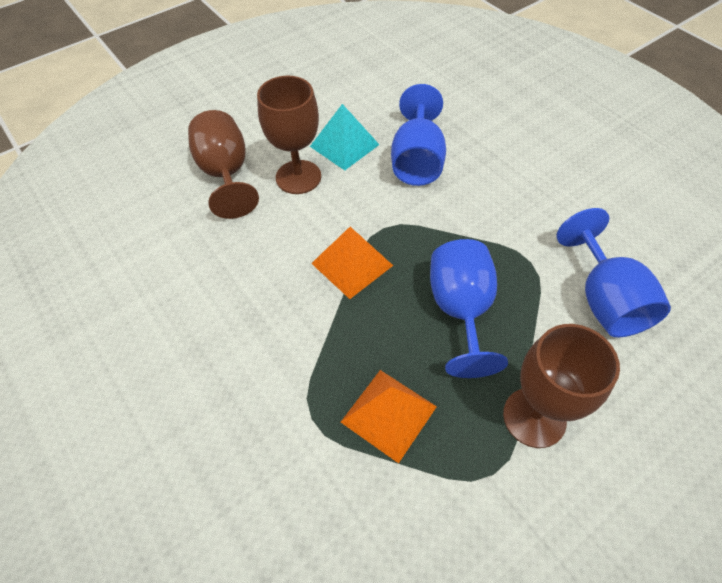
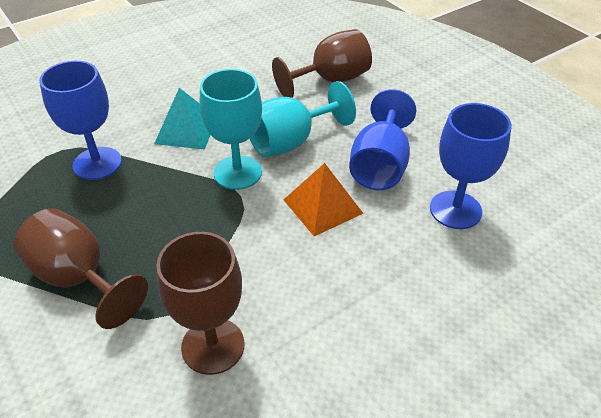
orange pyramid: [311,227,393,299] [341,370,437,463] = 2 -> [284,163,364,236] = 1
turquoise goblet: none = 0 -> [200,69,262,190] [250,81,356,157] = 2

